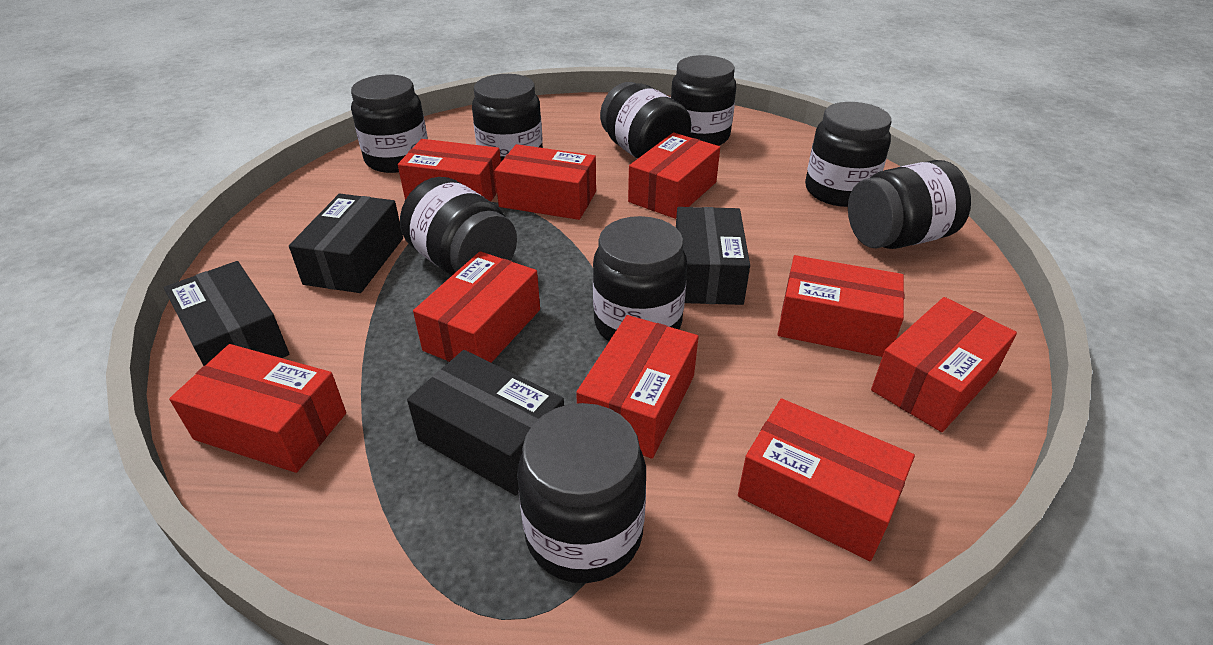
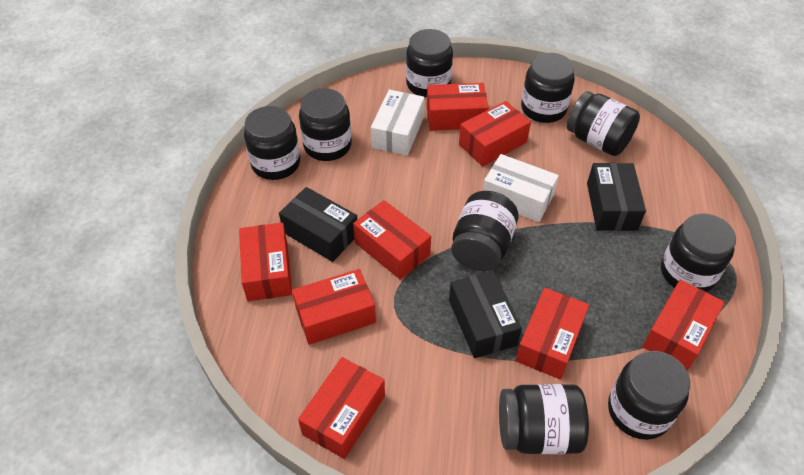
black box: [164,261,289,366] [289,194,403,293] [407,350,564,496] [676,207,750,305] = 4 -> [279,187,357,262] [449,271,522,358] [587,163,646,231] = 3
red box: [169,344,346,473] [398,139,501,202] [413,251,540,363] [495,144,596,220] [576,315,699,459] [628,133,720,219] [738,399,915,561] [777,255,904,357] [871,297,1017,432] = 9 -> [239,223,292,301] [292,269,376,345] [298,357,385,459] [353,200,431,280] [427,83,489,131] [459,101,531,167] [516,288,589,380] [642,280,725,371] = 8
white box: none = 0 -> [371,89,425,156] [483,154,559,222] = 2

